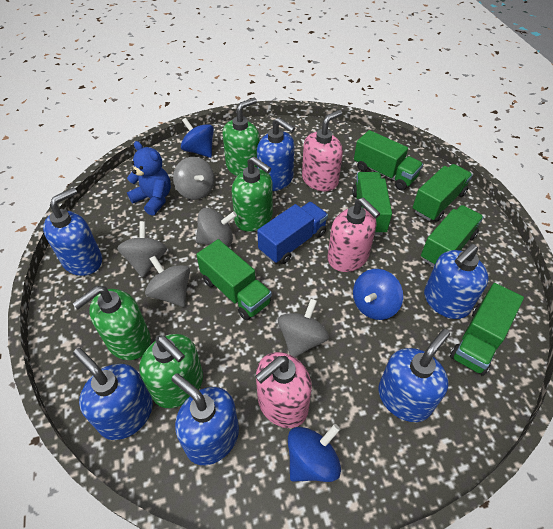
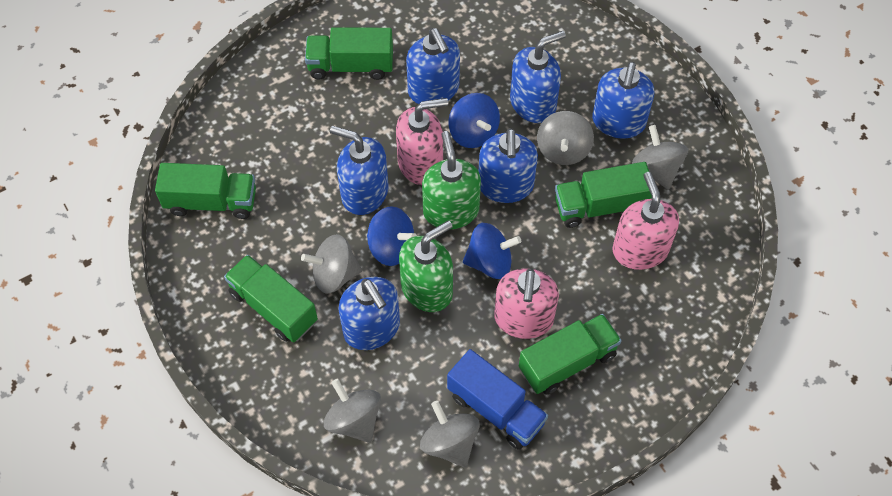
blue teddy bear: [127,141,171,216] = 1 -> none = 0
green soap dispenser: [72,286,151,360] [140,334,203,408] [223,98,260,176] [232,156,273,232] = 4 -> [399,221,453,312] [422,131,481,230] = 2
green truck: [196,239,272,320] [352,172,392,235] [354,130,423,190] [413,164,473,222] [421,205,483,267] [450,283,524,376] = 6 -> [155,163,256,219] [224,255,318,342] [305,27,393,80] [519,314,622,395] [555,162,652,228] = 5

